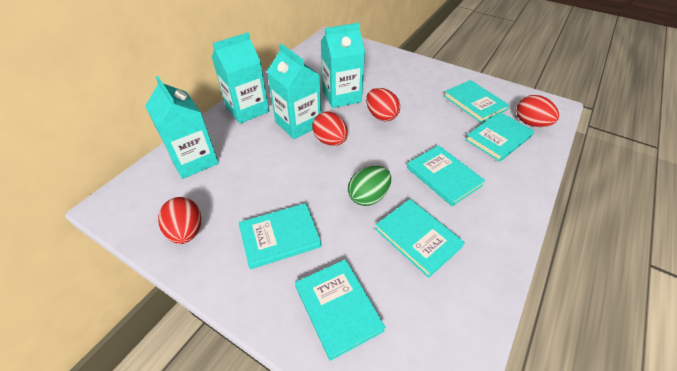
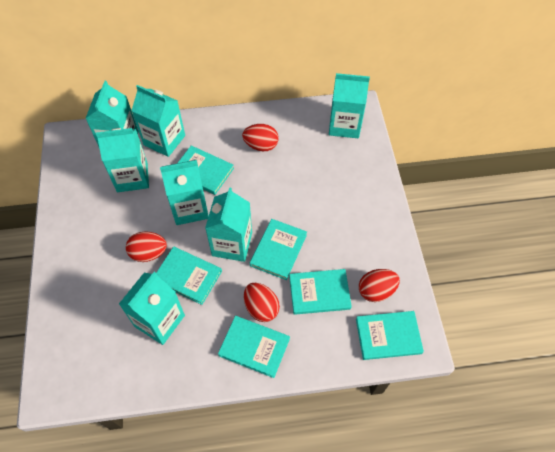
green egg: [348,166,391,206] = 1 -> none = 0
turquoise carton: [145,76,219,179] [212,33,269,124] [267,44,321,139] [321,23,365,108] = 4 -> [85,81,139,149] [96,128,149,192] [119,272,185,345] [131,85,185,157] [160,160,209,225] [205,187,252,262] [329,73,370,138] = 7

